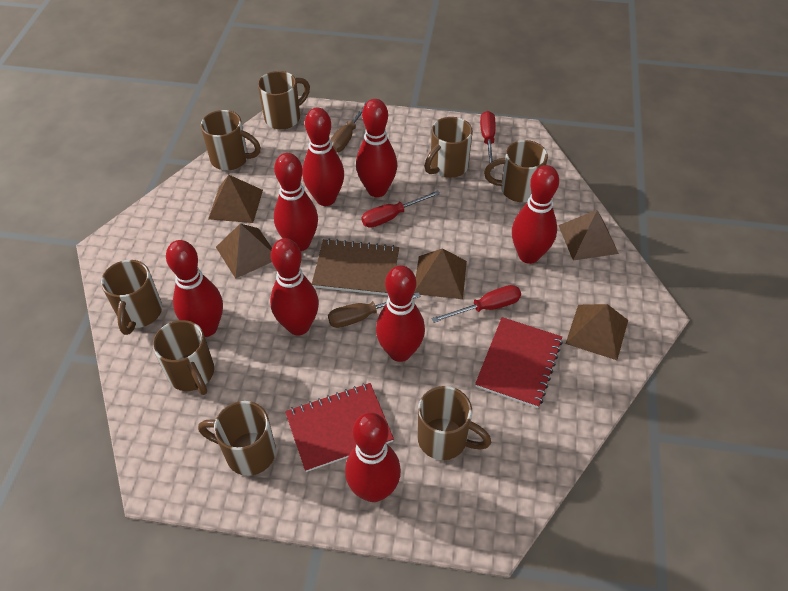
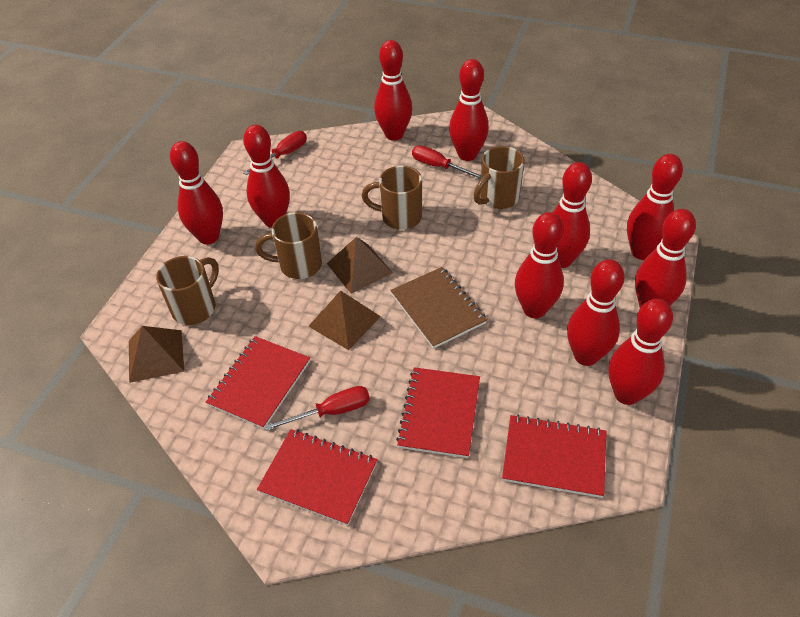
brown mug: [101,260,162,335] [153,320,214,395] [198,401,276,476] [201,110,261,171] [258,71,310,130] [417,386,491,460] [425,117,473,178] [484,140,548,202] = 8 -> [156,256,219,325] [255,212,322,279] [362,166,422,230] [473,146,525,209] = 4
brown pyramid: [208,175,263,223] [216,224,272,279] [414,248,467,299] [558,210,619,261] [566,304,628,360] = 5 -> [129,326,184,383] [308,290,381,350] [327,237,393,294] = 3
brown screwdriver: [328,292,421,328] [330,101,368,153] = 2 -> none = 0
red bowling pin: [166,240,223,337] [270,238,319,336] [274,153,318,251] [302,108,344,206] [345,413,401,502] [356,99,397,197] [376,265,425,362] [512,165,559,264] = 8 -> [170,141,223,244] [243,125,290,228] [374,40,412,141] [449,59,489,161] [515,212,564,318] [552,162,592,268] [567,259,625,366] [608,299,673,405] [627,154,683,260] [635,209,696,308] = 10
red notebook: [285,383,394,472] [475,317,563,408] = 2 -> [206,336,310,429] [257,429,378,526] [396,367,480,458] [502,415,607,498] = 4

